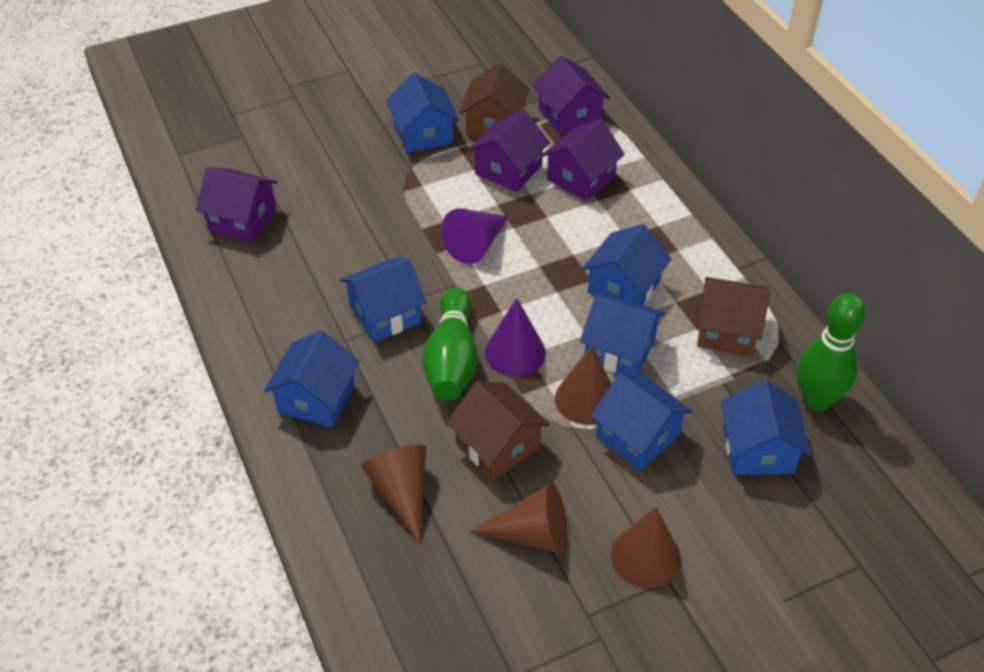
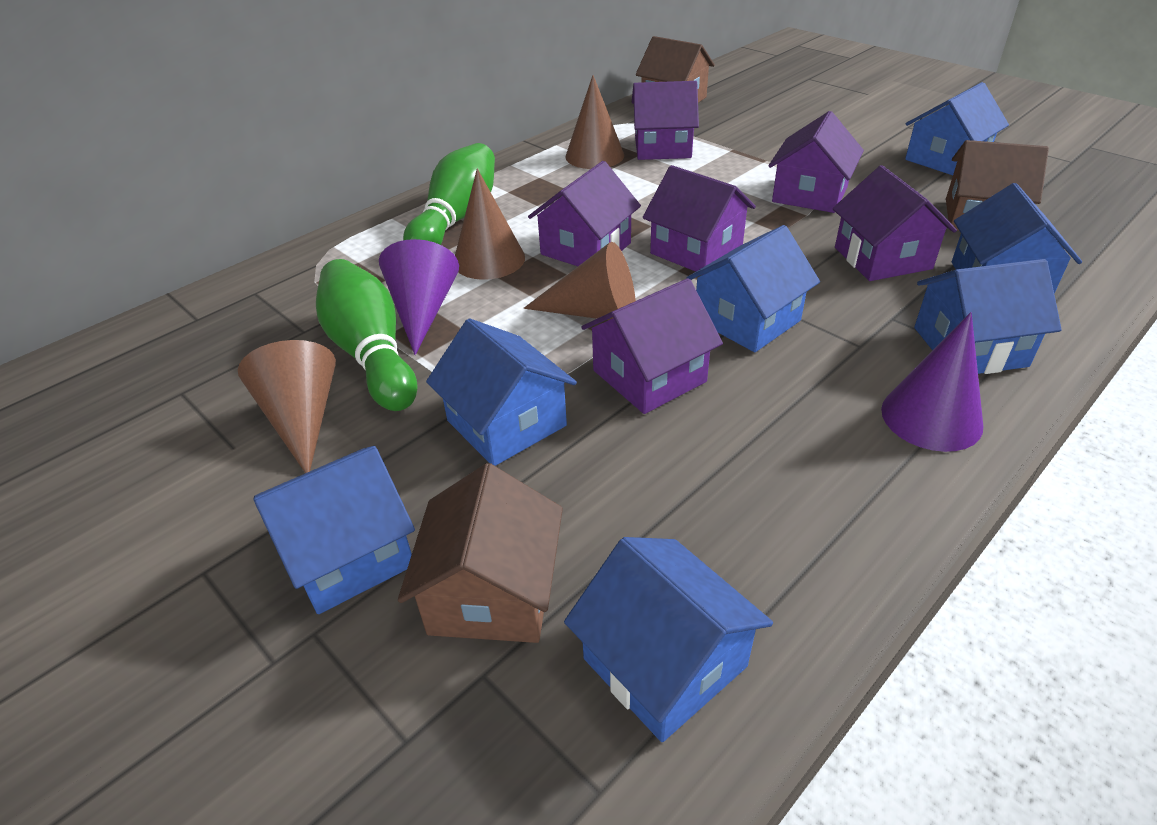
purple house: [196,167,278,242] [468,110,550,192] [533,56,610,135] [541,119,625,201] = 4 -> [528,161,641,266] [582,278,723,414] [632,81,699,160] [643,165,756,272] [768,111,864,213] [833,165,957,281] = 6

